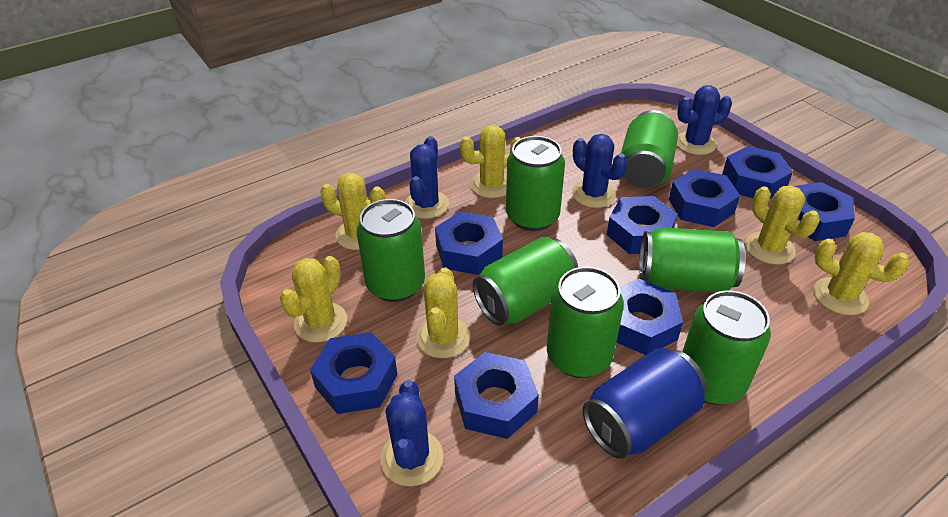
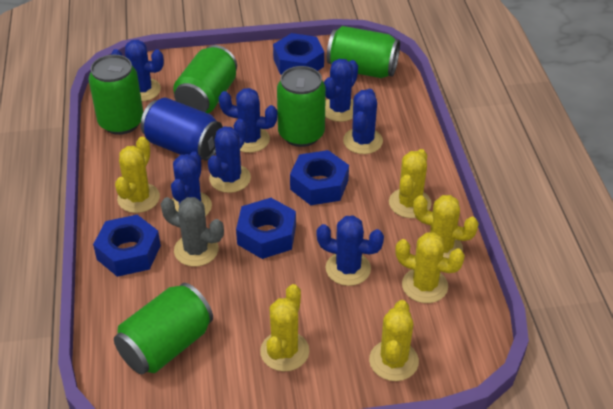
blue cactus: [380,380,444,486] [405,136,449,219] [572,134,628,208] [677,85,732,155] = 4 -> [111,40,164,102] [171,151,212,216] [208,119,251,193] [219,88,278,153] [317,215,384,286] [324,59,358,122] [343,89,383,154] = 7
blue nut: [310,332,398,414] [435,211,503,275] [454,352,539,439] [607,196,678,254] [616,279,683,355] [669,169,740,227] [722,146,793,199] [794,182,855,241] = 8 -> [93,215,161,277] [236,198,296,259] [273,33,324,75] [290,150,349,205] = 4
green can: [357,199,425,302] [473,237,578,326] [506,136,565,231] [547,267,624,378] [621,110,678,188] [639,227,746,292] [683,291,771,405] = 7 -> [89,55,143,135] [114,283,213,374] [173,45,237,113] [277,66,326,147] [327,26,400,78] = 5
grey cactus: none = 0 -> [161,197,224,267] = 1

